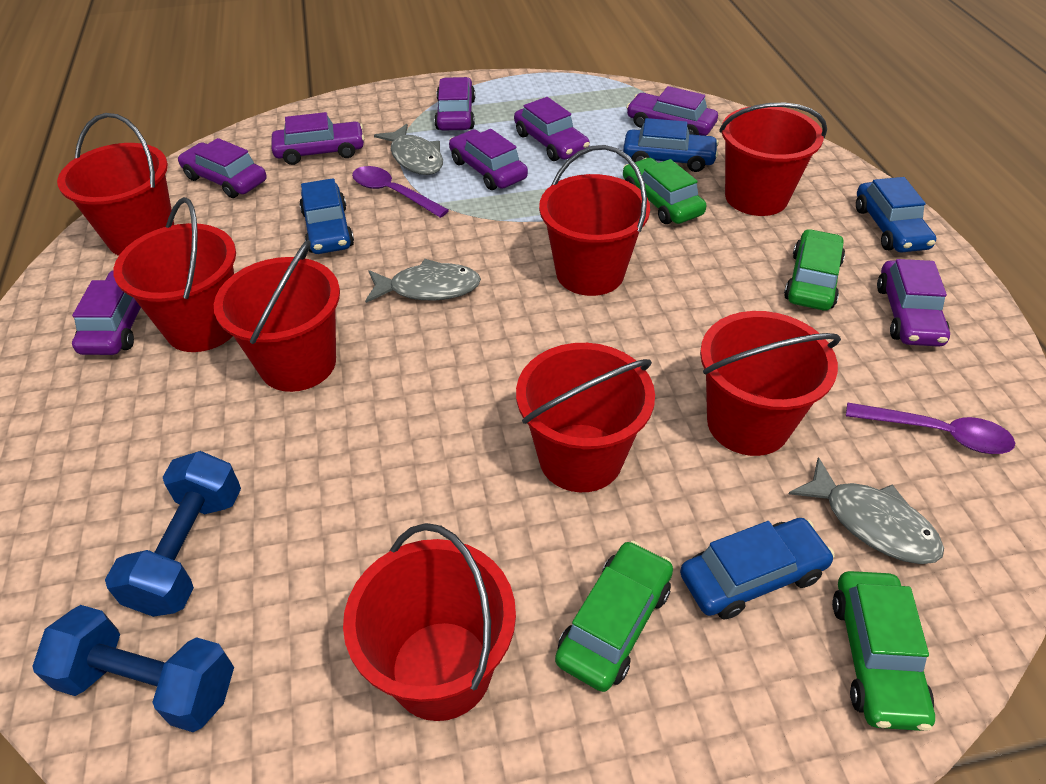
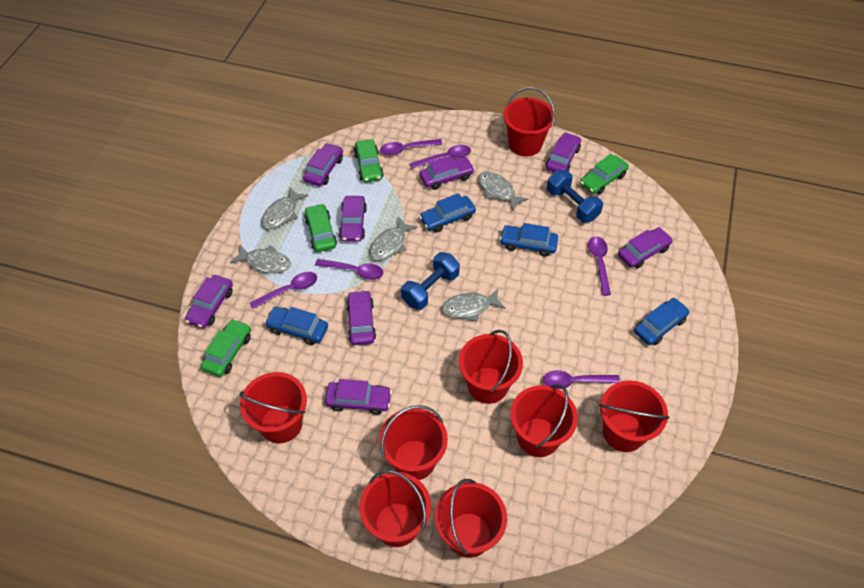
grey fish: [365,259,481,303] [374,124,443,175] [789,457,944,564] = 3 -> [230,245,291,273] [261,187,309,230] [369,217,418,261] [442,288,505,322] [478,172,529,211] = 5
purple spoon: [352,166,449,218] [846,402,1015,454] = 2 -> [250,272,317,309] [315,259,383,280] [380,139,442,156] [409,145,471,169] [543,370,620,389] [588,236,611,296] = 6

